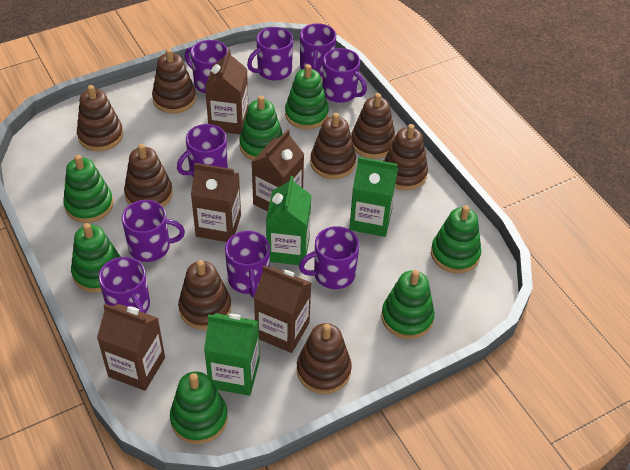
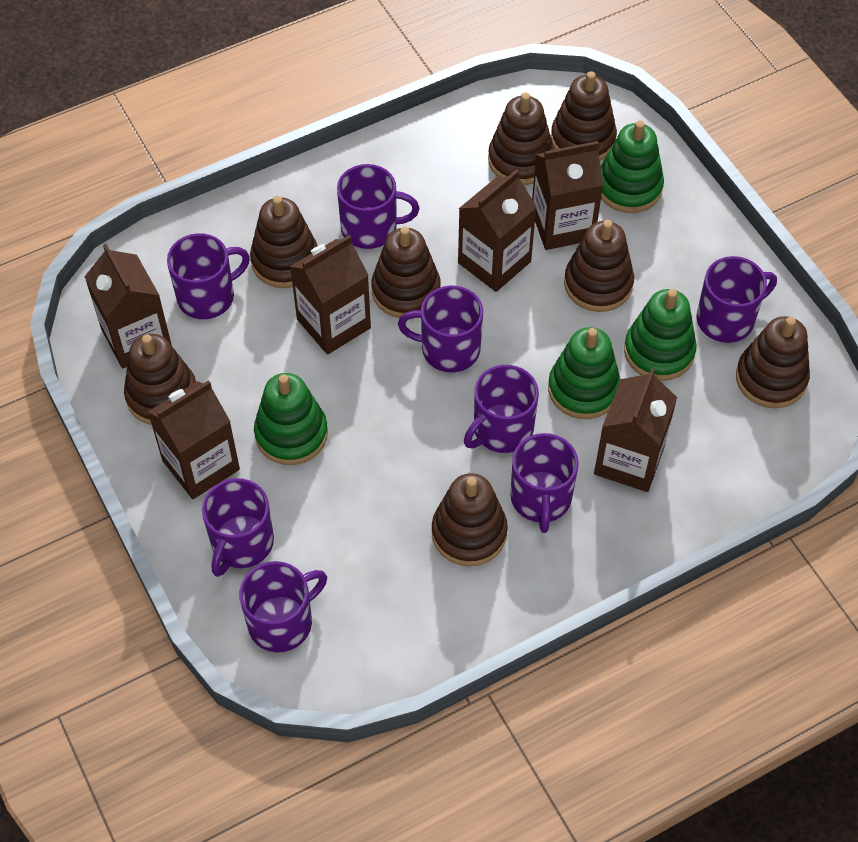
brown carton: [97,304,165,391] [191,163,241,242] [205,49,248,135] [252,129,304,211] [254,266,311,353] = 5 -> [85,244,172,368] [148,380,240,499] [290,235,371,355] [458,169,537,292] [532,141,603,250] [594,368,677,492] = 6
green carton: [204,313,260,396] [266,176,311,266] [349,157,398,237] = 3 -> none = 0
green stacking toy: [63,155,113,223] [71,223,121,293] [170,371,228,444] [239,96,283,160] [285,64,329,129] [381,270,434,339] [431,205,481,273] = 7 -> [254,373,328,465] [548,327,620,419] [601,120,664,213] [624,289,697,381] = 4
purple mug: [98,257,150,313] [122,200,185,262] [177,124,228,177] [185,40,228,94] [225,231,270,297] [247,27,293,81] [299,226,359,289] [300,23,336,77] [322,48,367,103] = 9 -> [167,233,250,319] [202,478,274,577] [239,561,327,652] [337,164,419,249] [398,286,483,372] [464,365,539,453] [510,433,579,533] [697,256,777,343] = 8

